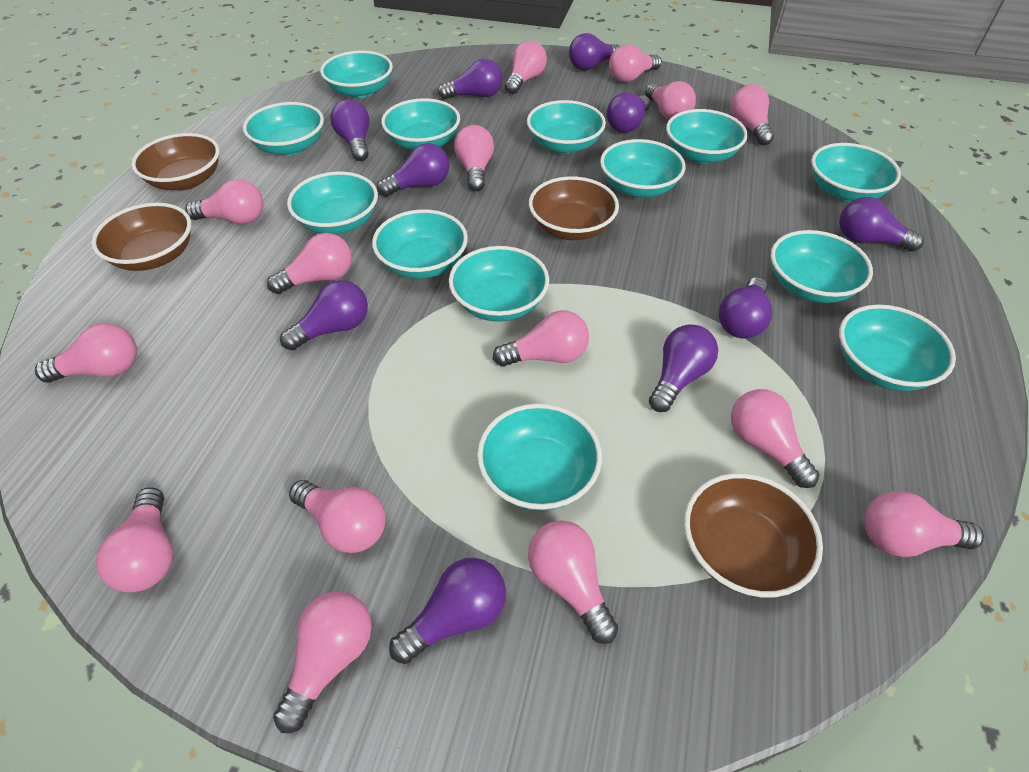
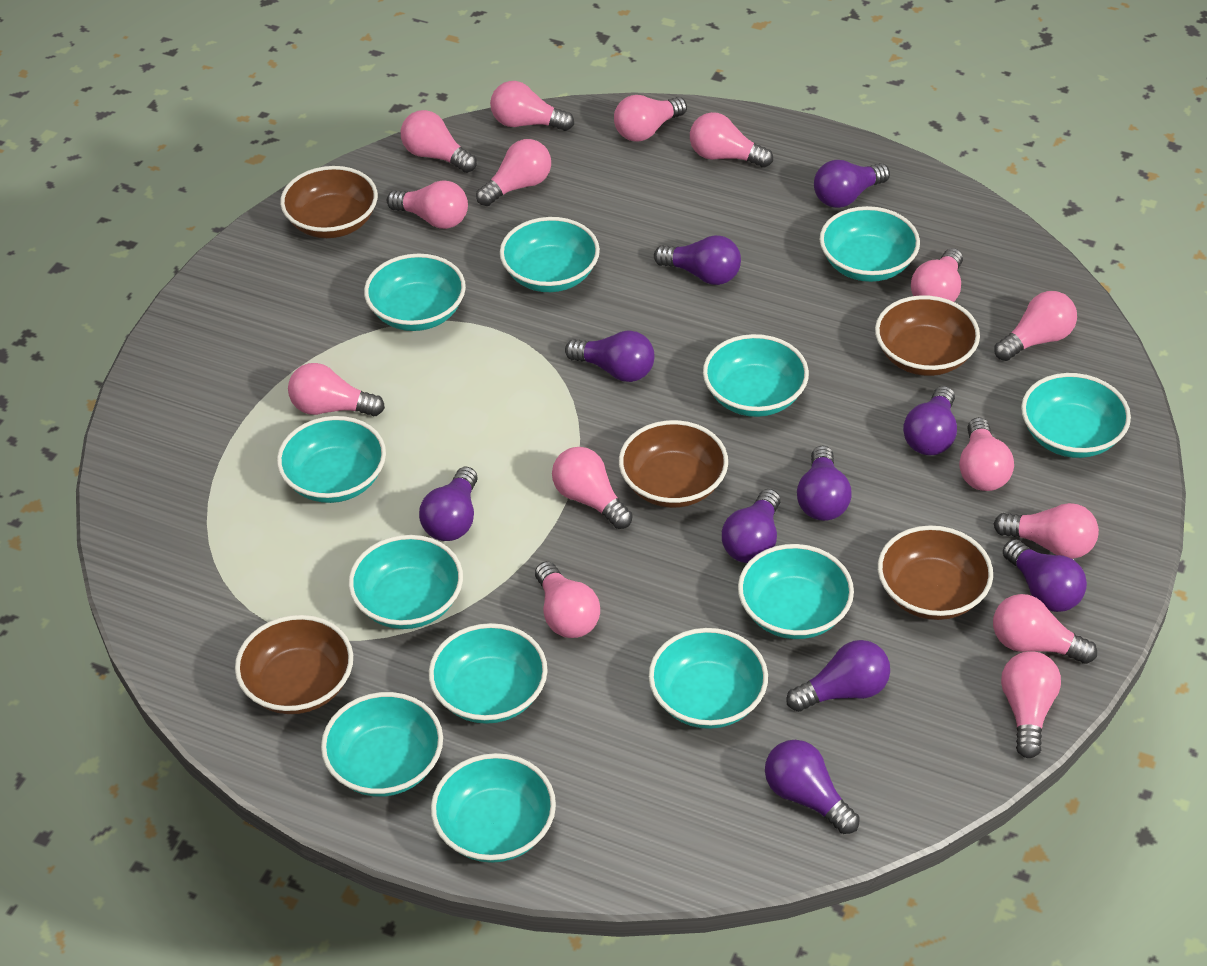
brown bowl: [91,203,191,271] [131,133,219,190] [529,176,619,240] [684,473,823,598] = 4 -> [235,615,353,714] [280,166,378,238] [619,420,728,508] [875,295,980,376] [878,525,993,620] = 5
turquoise bowl: [243,102,324,156] [287,172,378,234] [320,50,393,98] [372,209,468,279] [381,98,460,150] [449,246,549,322] [477,403,602,511] [527,100,606,154] [600,139,685,197] [666,109,748,163] [771,230,873,303] [811,143,901,201] [839,305,956,391] = 13 -> [277,416,386,503] [321,692,443,797] [348,535,463,629] [364,254,466,331] [429,623,547,724] [431,753,556,863] [500,217,600,292] [649,628,768,729] [703,334,809,417] [738,544,854,639] [820,206,920,282] [1021,373,1131,458] = 12

